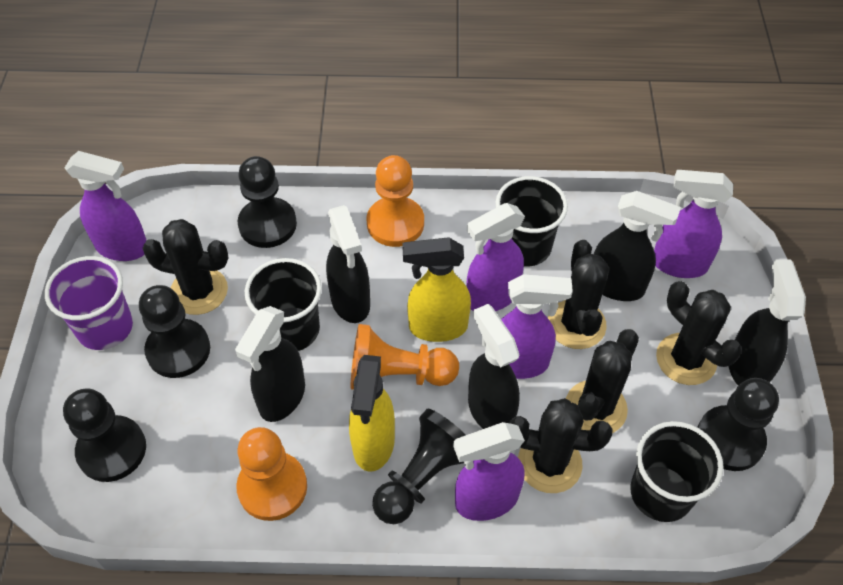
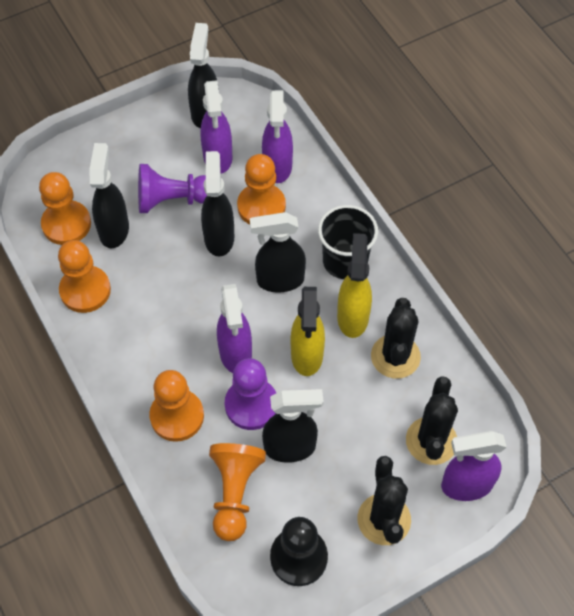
black cactus: [142,219,228,315] [509,398,612,493] [548,240,609,349] [566,329,639,433] [656,281,742,385] = 5 -> [357,456,411,545] [371,298,421,378] [406,376,458,465] = 3
black cup: [245,258,322,351] [496,176,568,266] [630,421,724,522] = 3 -> [318,205,378,279] = 1
black pawn: [63,388,146,482] [139,285,210,378] [238,156,297,248] [372,409,466,524] [697,378,779,471] = 5 -> [270,517,328,586] = 1
orange pawn: [236,427,307,521] [351,324,459,390] [367,155,424,247] = 3 -> [39,172,91,245] [58,240,111,313] [149,370,204,442] [209,443,266,541] [237,154,286,225] = 5
purple cup: [45,256,133,350] = 1 -> none = 0
purple pawn: none = 0 -> [138,164,207,213] [225,358,276,430] = 2
purple spray bottle: [65,151,147,261] [453,422,525,521] [466,203,525,311] [501,274,573,379] [654,170,733,278] = 5 -> [201,80,232,174] [217,284,252,373] [262,90,293,183] [441,431,507,501] = 4

